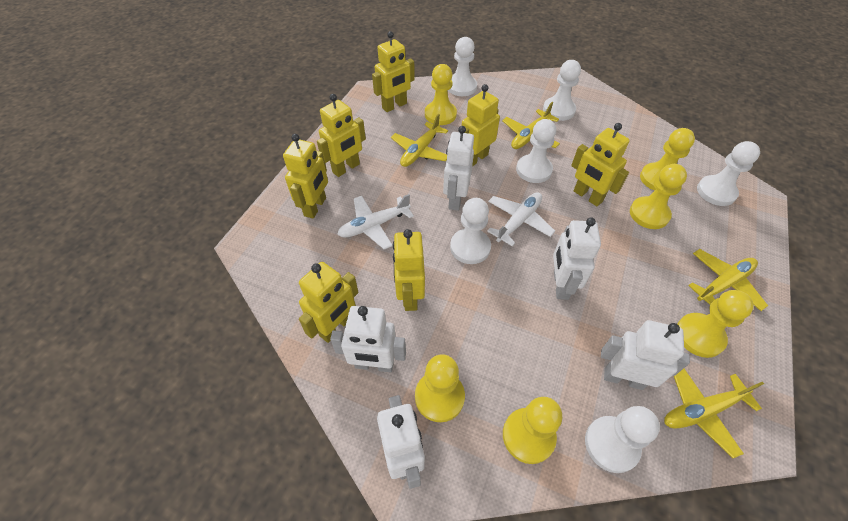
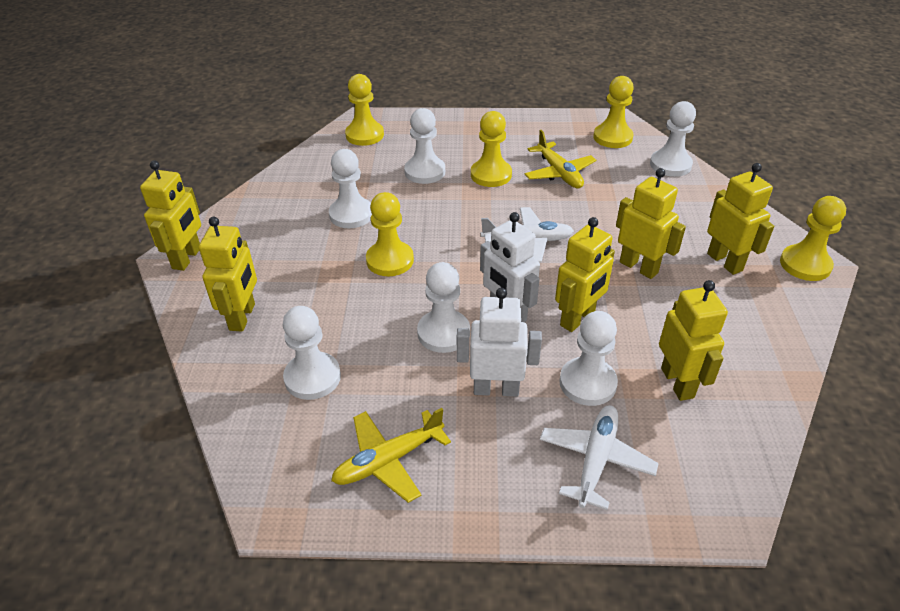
white robot: [330,306,406,372] [377,395,425,489] [443,126,474,211] [553,217,601,300] [601,320,690,390] = 5 -> [457,288,542,397] [480,212,540,322] = 2
yellow pawn: [415,354,465,422] [425,64,457,125] [503,397,562,464] [630,164,687,229] [640,128,695,191] [677,290,754,358] = 6 -> [345,74,384,146] [366,192,414,276] [471,111,512,187] [594,76,634,148] [780,196,846,281] = 5
yellow plane: [391,114,448,167] [502,102,560,149] [664,369,764,458] [688,249,768,311] = 4 -> [331,408,451,503] [524,130,596,188] = 2
yellow robot: [283,134,328,219] [299,262,358,343] [317,94,366,177] [372,31,415,112] [393,229,425,311] [462,84,500,167] [571,123,630,206] = 7 -> [140,160,201,271] [199,217,257,332] [555,217,615,332] [616,168,686,279] [659,280,728,401] [707,163,774,275] = 6

